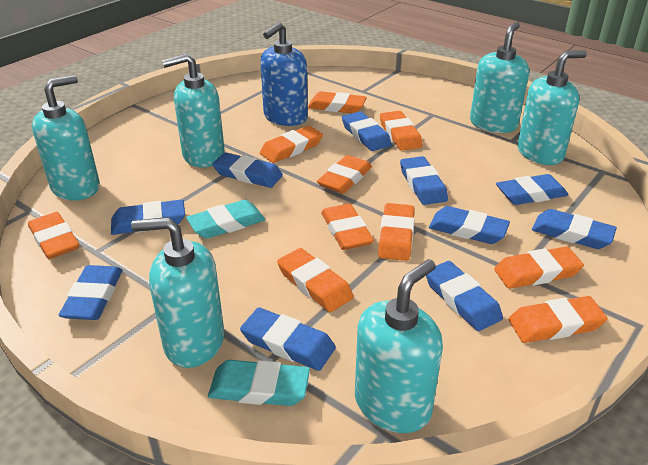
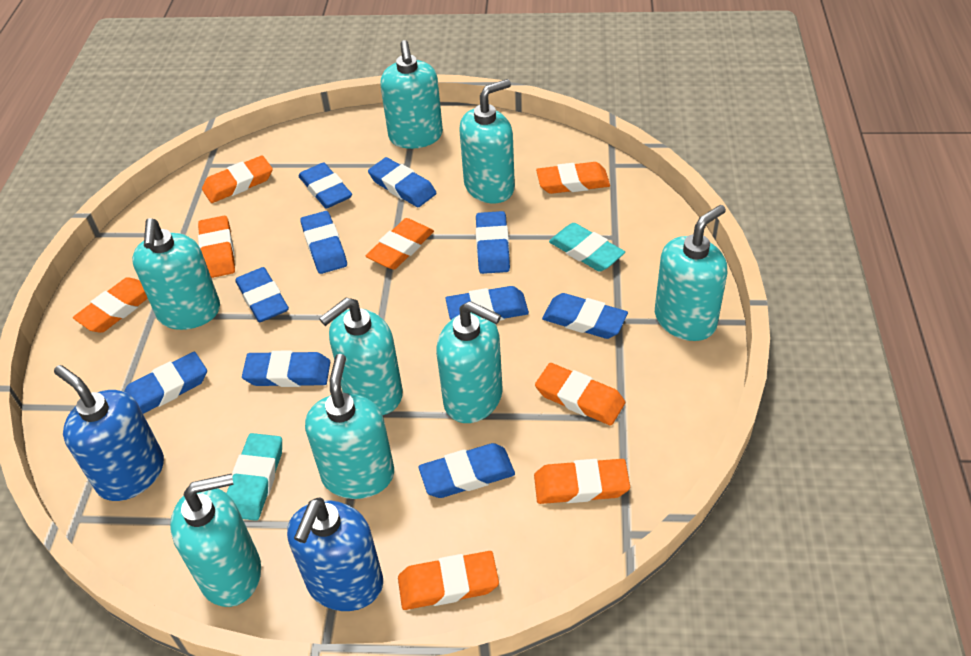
blue soap dispenser: [260,22,308,126] = 1 -> [54,365,164,501] [287,498,383,611] = 2
orange eraser: [28,212,79,259] [260,126,323,163] [277,248,354,312] [308,91,367,113] [317,155,372,194] [321,204,374,250] [378,203,415,261] [380,111,423,151] [494,246,584,289] [508,296,608,343] = 10 -> [73,277,148,333] [198,216,235,278] [202,155,273,203] [366,218,434,270] [398,551,499,610] [534,459,630,504] [535,363,625,426] [536,162,610,194] = 8
turquoise soap dispenser: [32,75,100,201] [131,217,224,368] [162,53,225,168] [355,259,443,433] [470,22,529,133] [517,50,587,165] = 6 -> [132,218,220,330] [170,474,261,607] [305,354,394,499] [319,298,403,415] [380,40,443,149] [436,301,502,423] [459,79,515,203] [655,205,727,341] = 8

